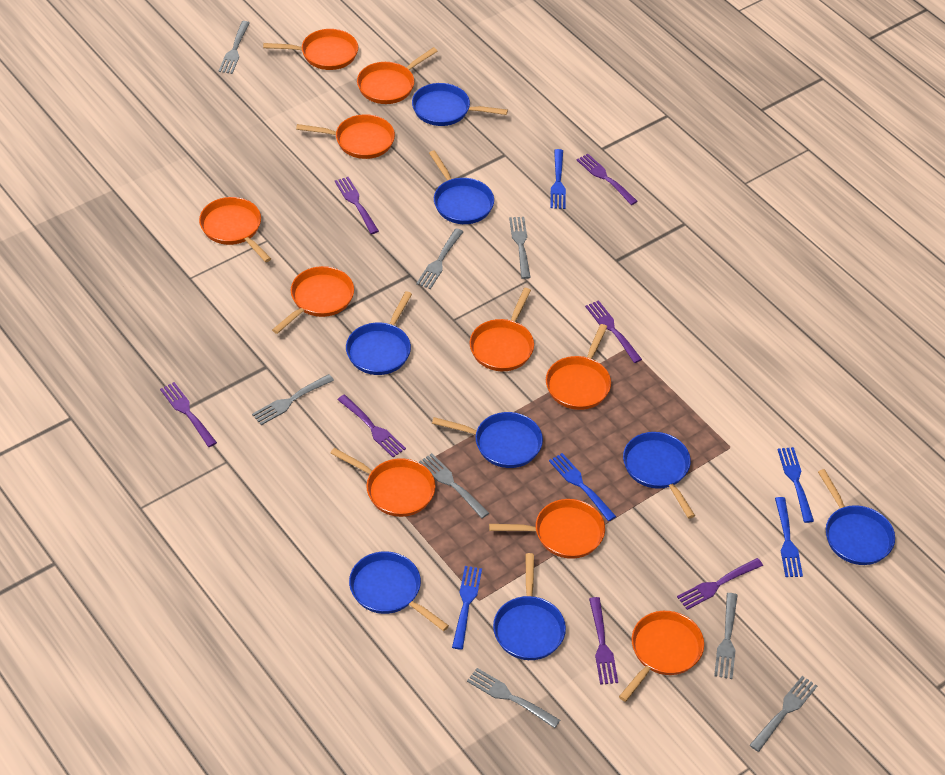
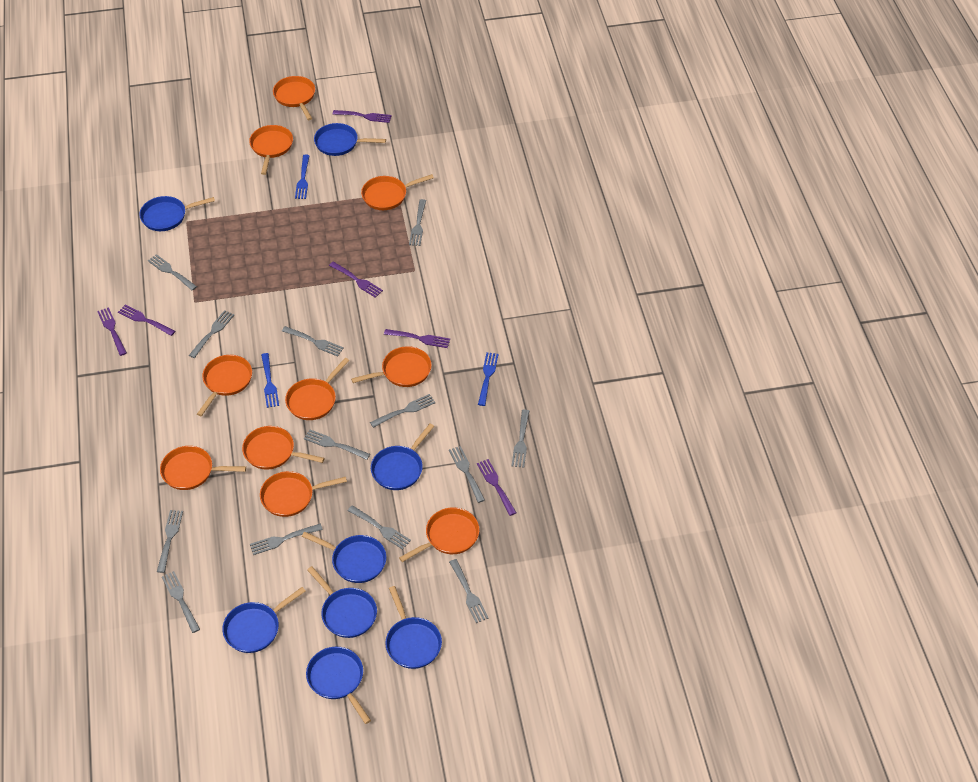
blue fork: [452,566,482,650] [549,453,616,521] [550,149,566,209] [775,497,803,577] [777,447,814,523] = 5 -> [261,353,279,408] [295,155,310,199] [478,352,499,406] = 3
grey fork: [219,21,250,74] [252,374,334,425] [416,228,463,289] [419,453,489,518] [467,668,560,728] [509,217,531,279] [714,593,738,679] [750,676,817,752] = 8 -> [148,254,197,291] [157,510,183,573] [162,571,200,633] [189,310,234,358] [250,524,323,555] [282,326,344,356] [304,429,370,460] [348,505,411,550] [370,394,435,428] [409,199,426,246] [449,446,485,503] [449,559,489,623] [512,409,529,468] = 13
purple fork: [160,382,217,447] [335,177,379,234] [337,395,406,457] [577,154,638,205] [585,300,642,363] [589,597,618,685] [677,558,763,610] = 7 -> [97,307,127,356] [118,305,175,336] [329,262,383,298] [333,110,392,123] [384,329,450,348] [477,459,516,516] = 6

